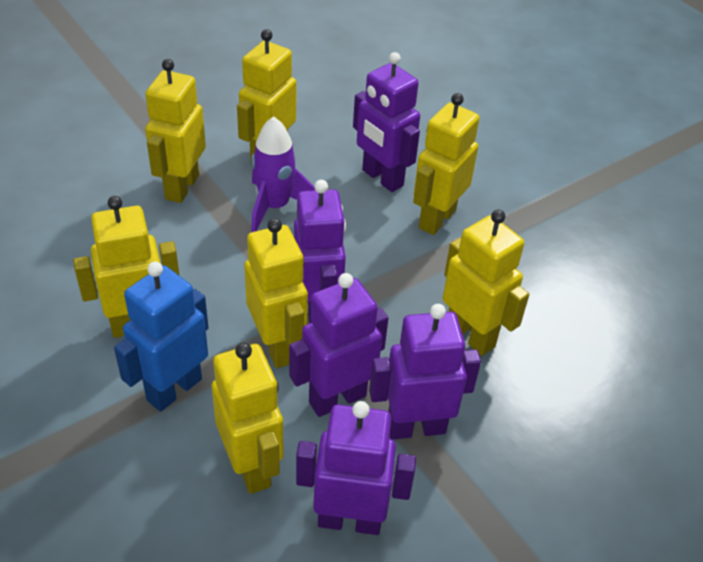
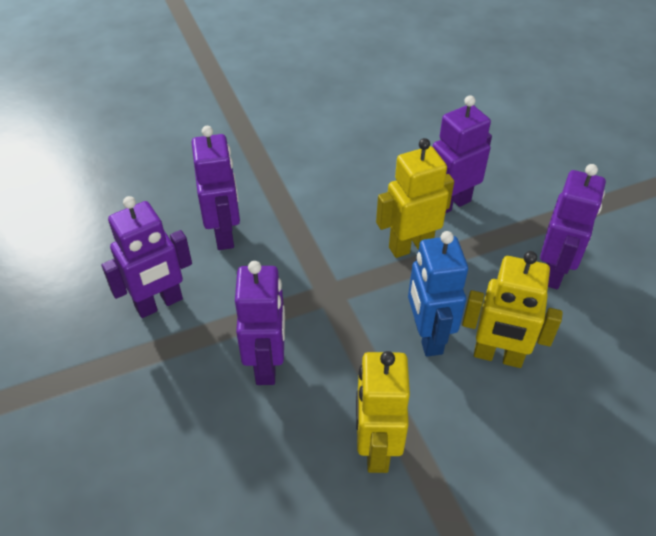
purple rocket: [251,116,315,232] = 1 -> none = 0
yellow robot: [73,196,180,338] [145,59,206,203] [212,342,284,494] [237,29,296,165] [244,218,308,368] [413,93,479,235] [443,209,529,356] = 7 -> [356,351,410,473] [376,138,454,258] [462,251,563,368] = 3

